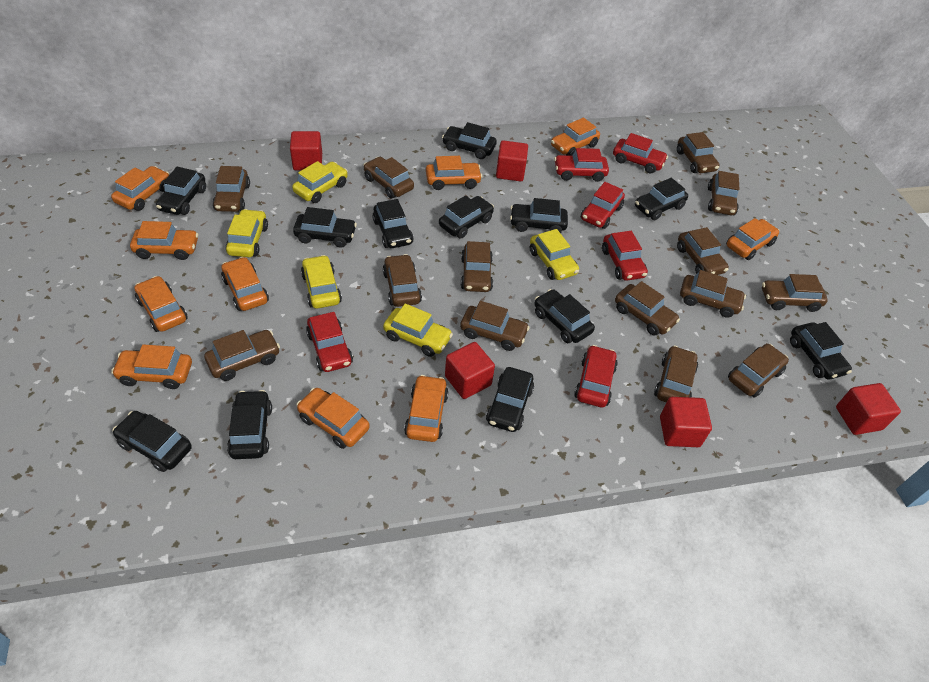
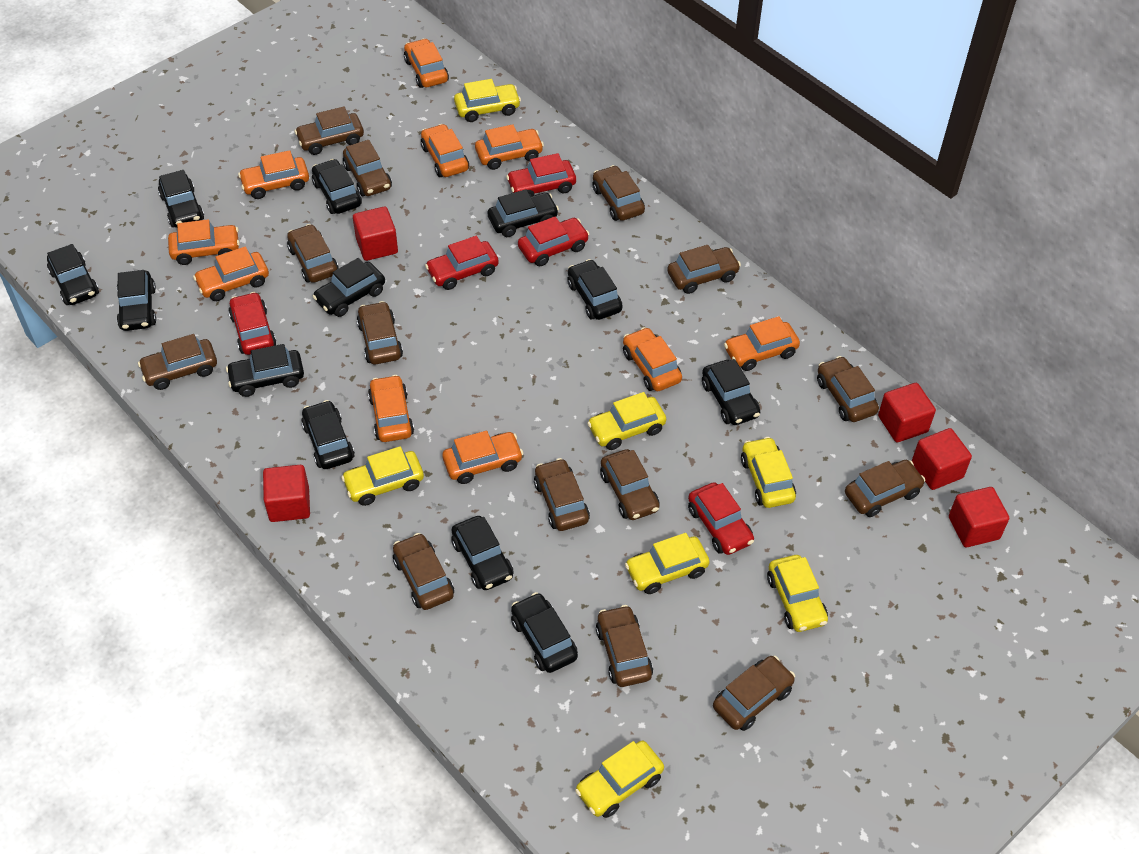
red car: [306,312,353,372] [554,148,609,182] [574,345,618,407] [581,182,625,229] [602,231,648,281] [613,133,668,174] = 6 -> [229,292,276,355] [425,236,499,290] [506,153,576,196] [518,217,589,266] [688,482,754,555] = 5
yellow car: [226,209,268,257] [292,161,348,203] [301,255,342,309] [383,303,453,357] [530,229,579,280] = 5 -> [341,446,424,506] [454,79,521,122] [575,741,664,818] [587,392,666,450] [625,533,710,594] [741,437,796,508] [767,555,828,632] = 7

